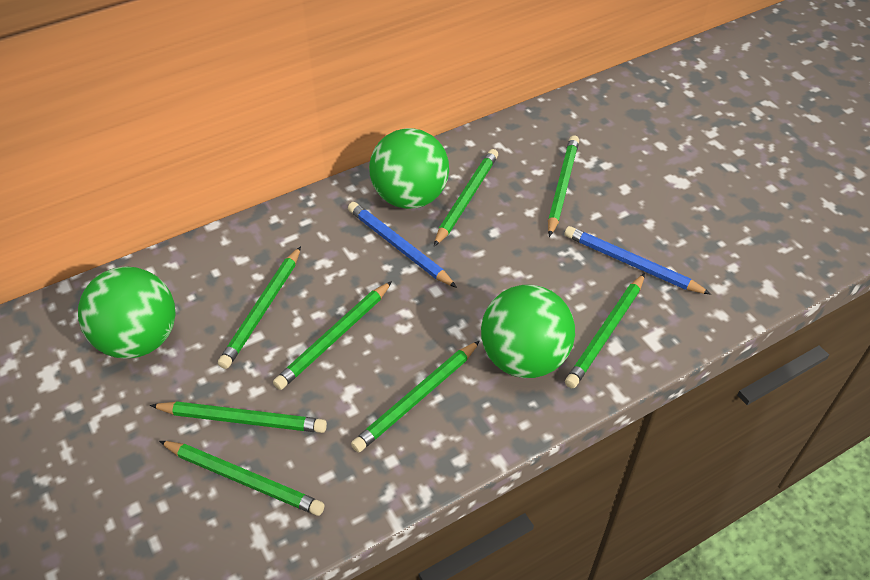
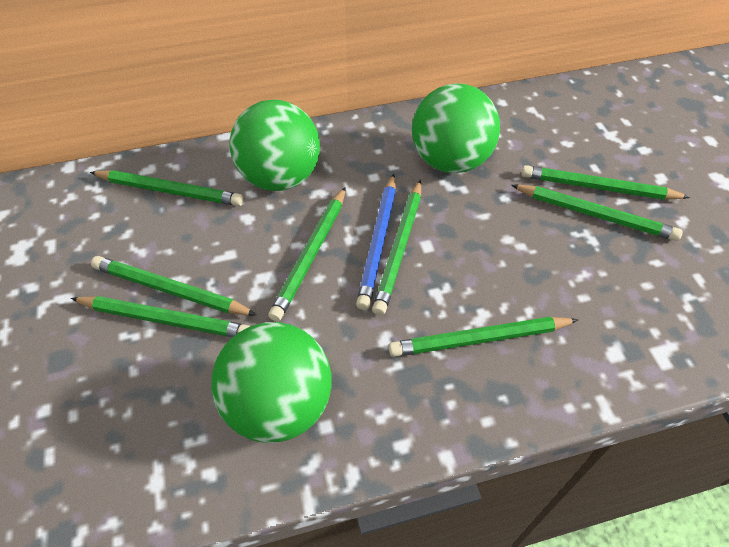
blue pencil: [348,202,457,288] [564,226,711,295] = 2 -> [356,174,396,310] = 1

